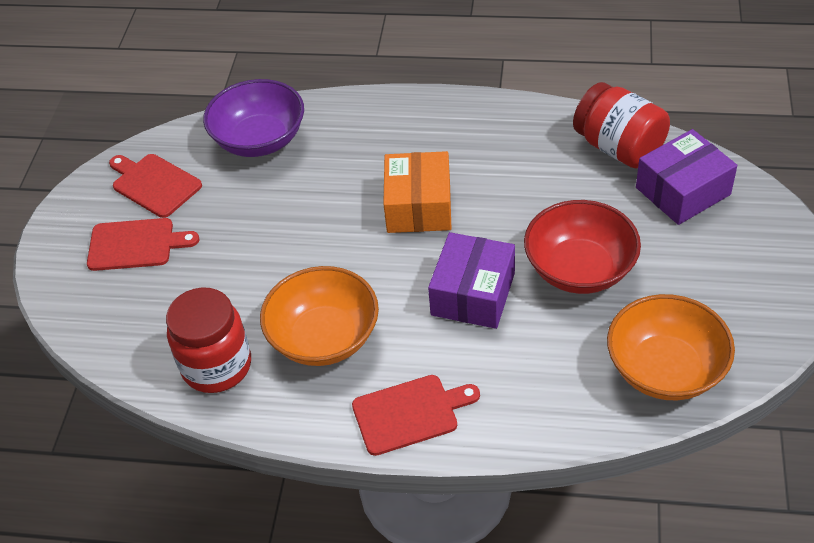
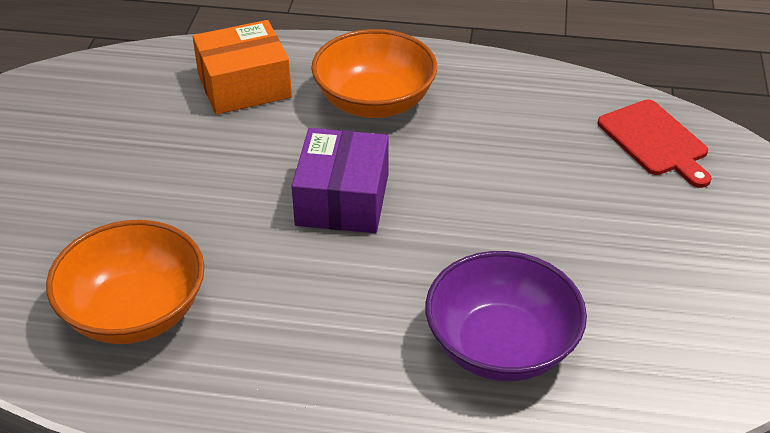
purple box: [428,232,515,329] [636,129,737,225] = 2 -> [292,128,389,233] = 1
red bowl: [524,200,641,294] = 1 -> none = 0
red cutting board: [87,218,199,271] [109,154,202,218] [352,375,480,456] = 3 -> [598,100,712,188] = 1
red jar: [166,287,251,393] [573,82,670,168] = 2 -> none = 0

